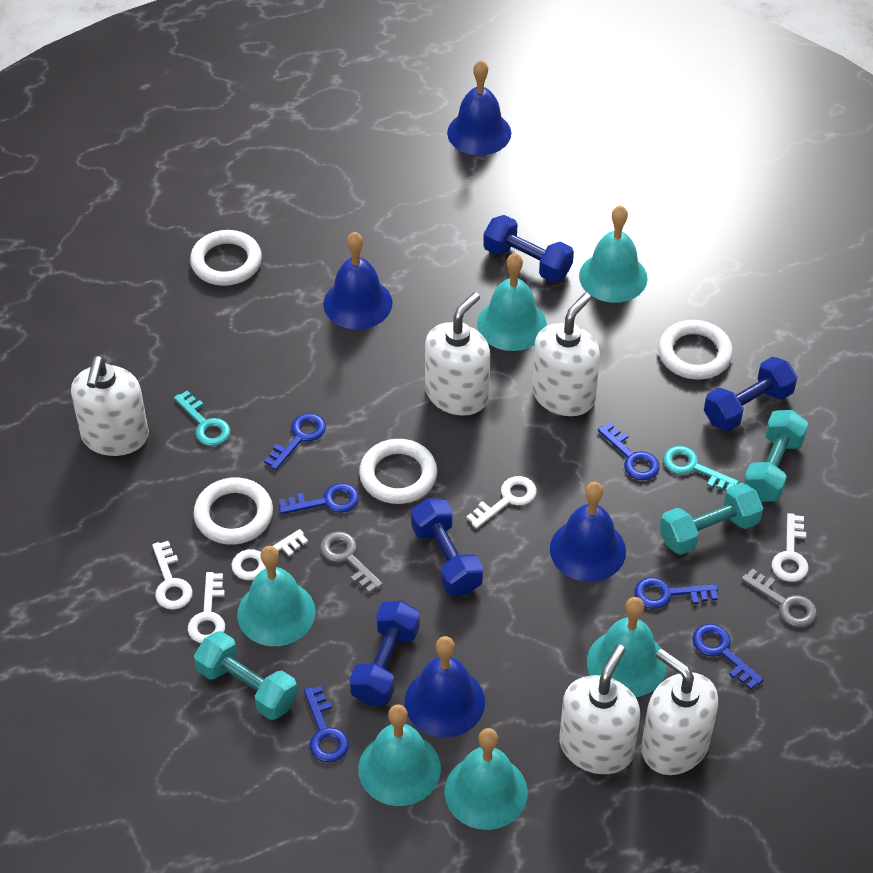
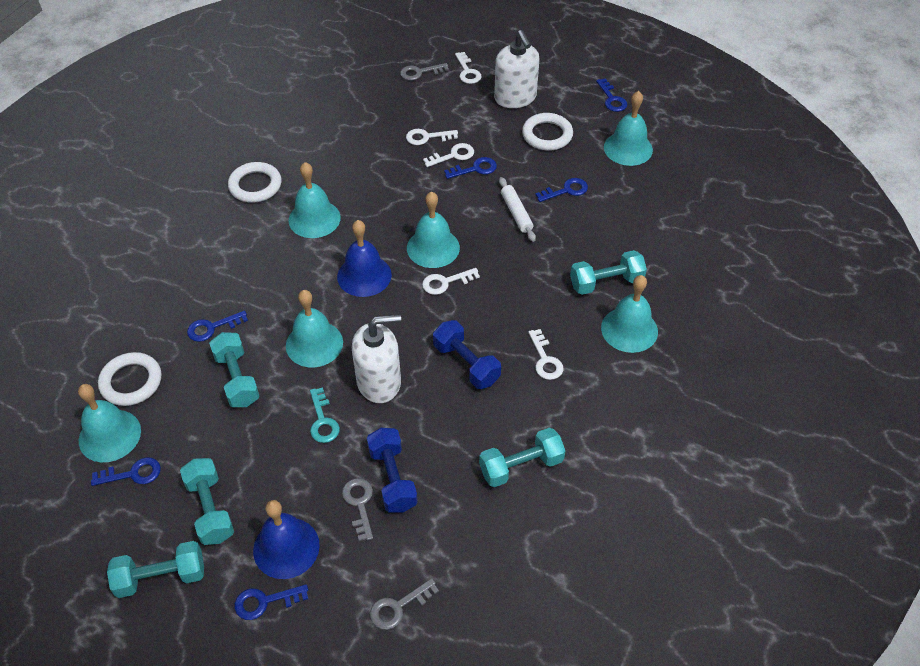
blue bell: [323,232,392,330] [405,636,485,737] [447,60,511,155] [550,482,626,582] = 4 -> [253,500,320,579] [337,220,392,297] = 2
blue dumbbell: [350,601,420,705] [411,498,483,595] [483,215,574,282] [704,357,797,431] = 4 -> [367,428,418,513] [433,320,501,389] = 2
grey key: [320,531,383,593] [741,568,817,627] = 2 -> [342,478,373,541] [370,578,439,630] [400,63,449,80] = 3
turquoise dumbbell: [194,631,298,720] [660,483,763,555] [744,410,808,502] = 3 -> [107,541,204,598] [180,458,234,545] [209,332,260,407] [479,428,565,487] [570,250,647,295] = 5
turquoise key: [174,391,230,446] [663,446,739,491] = 2 -> [310,388,340,443] = 1
white ring: [190,230,262,286] [194,477,273,545] [359,439,437,504] [658,320,733,380] = 4 -> [98,352,162,406] [228,162,282,203] [522,113,573,151] = 3
white rolling pin: none = 0 -> [499,177,536,242] = 1
white soap dispenser: [71,356,149,456] [425,292,490,416] [532,293,600,416] [560,644,640,774] [641,649,718,775] = 5 -> [352,314,401,403] [494,30,539,108] = 2

